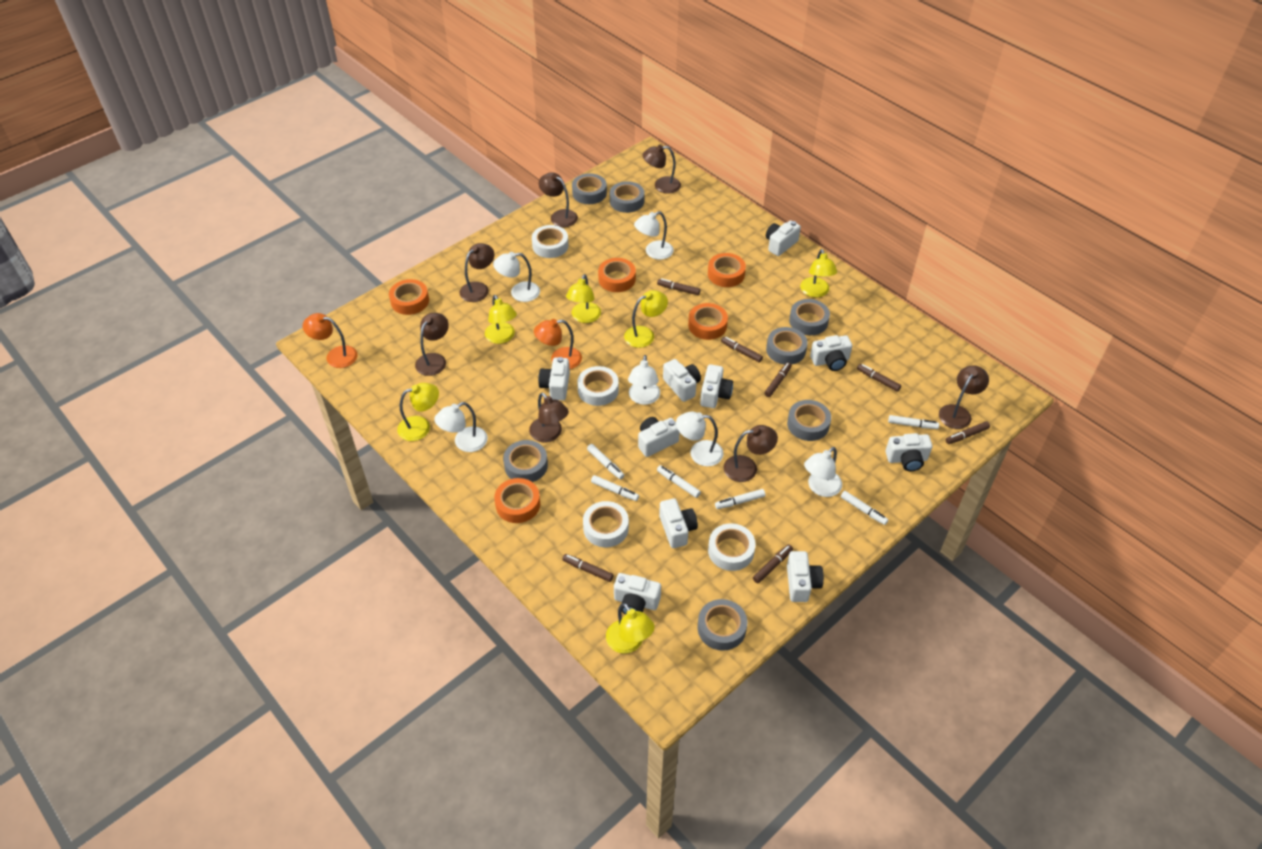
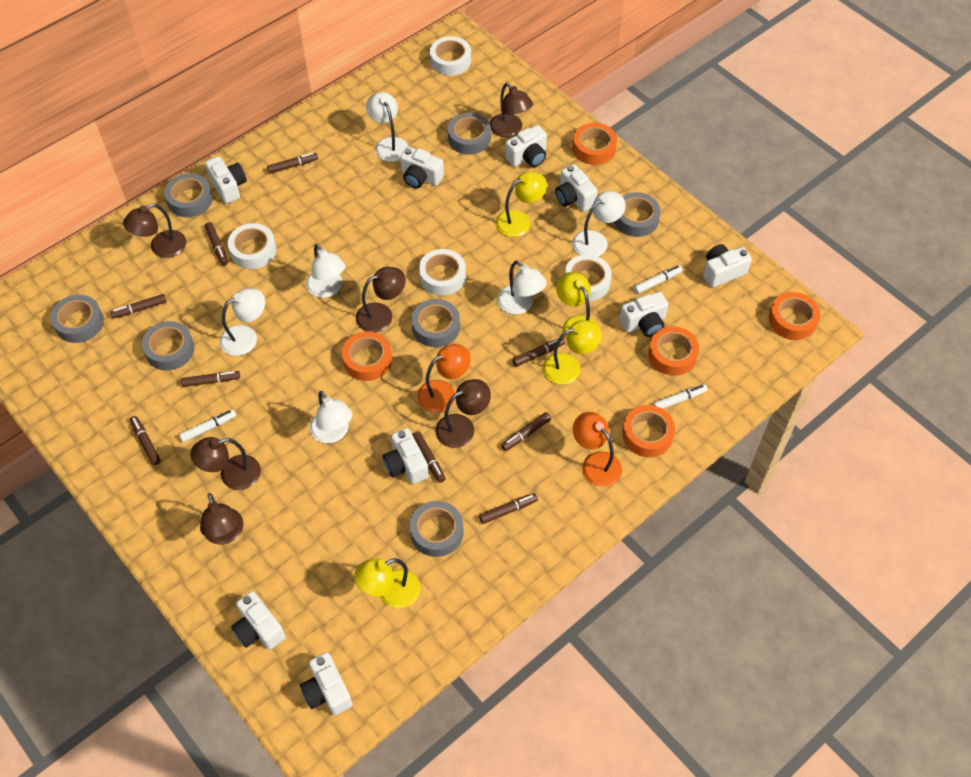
brown lamp: [415,313,449,376] [460,243,494,302] [529,392,569,442] [539,172,578,227] [642,145,681,194] [724,425,778,482] [939,365,989,429] = 7 -> [123,204,186,258] [190,437,261,490] [200,493,244,545] [356,267,406,333] [435,379,491,448] [490,83,533,137] = 6
brown marker: [562,554,614,582] [657,278,700,295] [721,337,763,362] [753,545,793,583] [764,362,792,397] [857,364,901,392] [946,421,990,444] = 7 -> [110,294,167,319] [130,416,161,465] [181,371,240,387] [205,222,228,265] [267,153,318,174] [413,431,446,483] [479,493,538,524] [501,412,551,451] [512,338,565,367] = 9
white camera: [538,357,570,400] [614,573,661,615] [638,417,680,457] [659,498,698,548] [663,359,701,402] [700,364,733,408] [766,220,801,256] [787,551,824,602] [810,335,852,371] [886,433,932,471] = 10 -> [205,156,247,204] [231,591,286,650] [300,652,352,715] [383,428,429,484] [400,147,444,189] [505,125,547,167] [555,164,598,212] [619,292,669,337] [703,244,752,288] = 9
white marker: [587,444,624,479] [591,475,639,501] [657,465,701,498] [715,489,765,509] [841,491,888,525] [888,415,939,429] = 6 -> [179,409,237,442] [634,265,682,294] [653,384,707,409] = 3
yellow lamp: [397,383,439,441] [485,295,517,344] [566,274,601,323] [606,603,655,654] [624,290,668,348] [800,249,837,297] = 6 -> [354,558,420,608] [496,171,547,237] [543,320,602,385] [556,272,598,339] = 4

